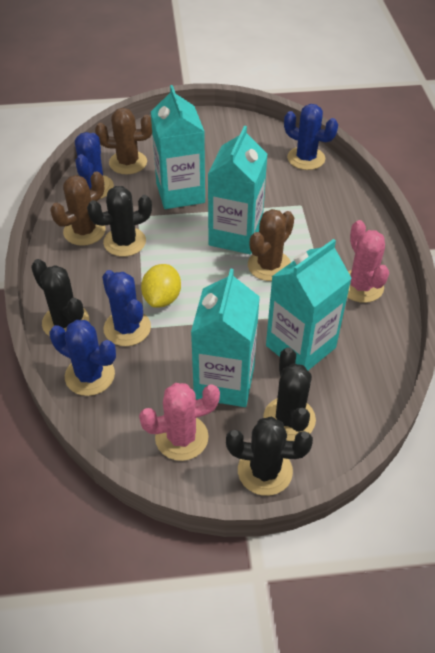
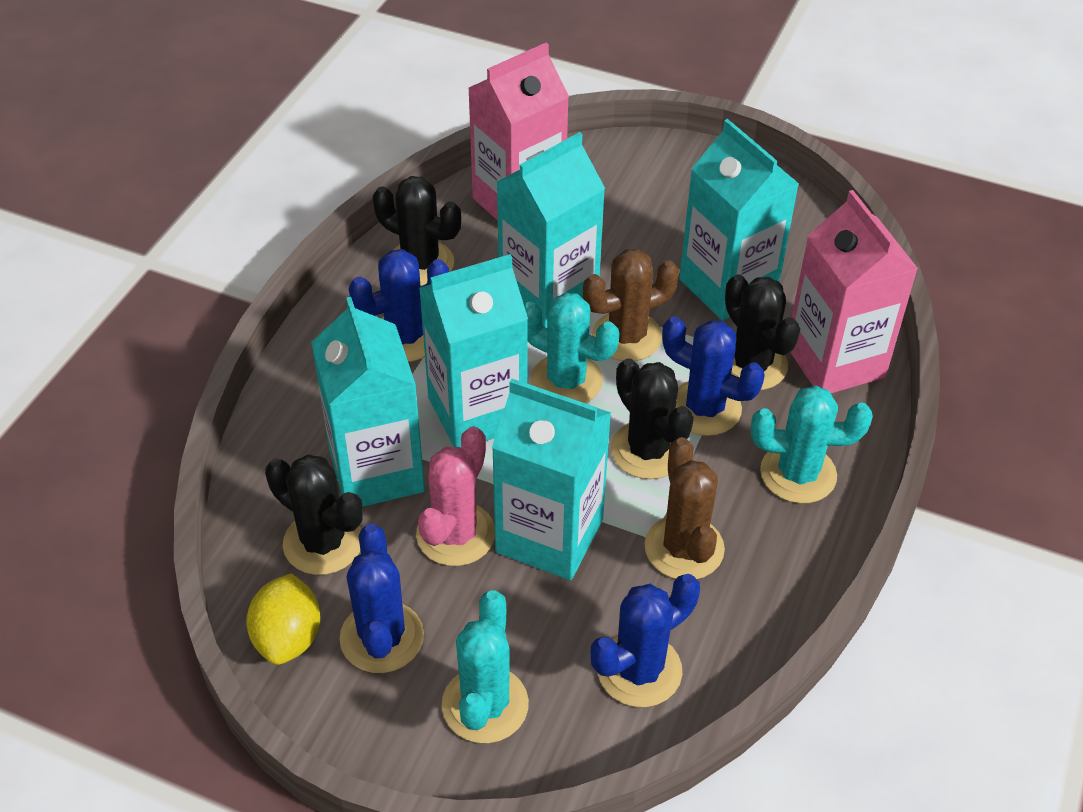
brown cactus: [51,171,105,246] [95,108,152,174] [248,209,294,281] = 3 -> [583,249,679,361] [645,437,725,579] = 2
pink cactus: [139,383,220,461] [347,220,389,303] = 2 -> [416,426,495,566] = 1
pink carton: none = 0 -> [468,42,569,221] [790,190,918,393] = 2
turquoise cactus: none = 0 -> [442,590,529,743] [524,292,619,403] [751,385,873,504] = 3
turquoise carton: [151,85,205,209] [191,268,260,407] [208,126,268,254] [266,239,352,370] = 4 -> [311,297,425,507] [419,254,528,448] [492,379,611,580] [496,132,605,328] [679,119,799,321] = 5

